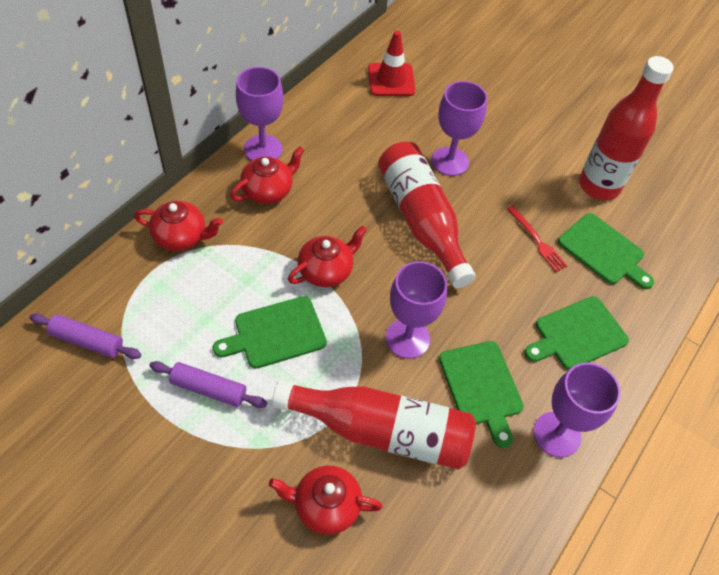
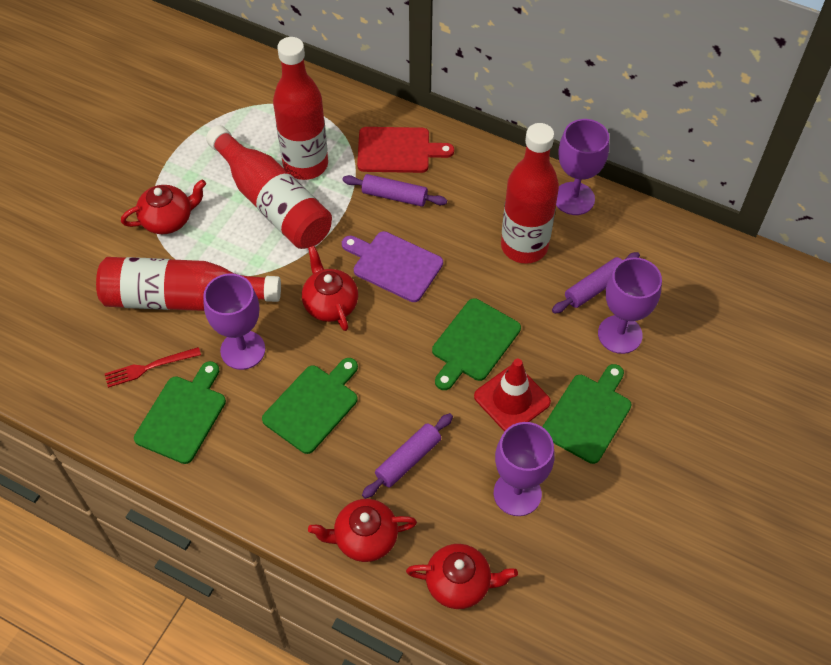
purple cutting board: none = 0 -> [342,231,443,302] = 1
purple rolling pin: [30,313,141,359] [149,361,267,408] = 2 -> [343,174,447,207] [362,413,453,499] [552,252,640,314] = 3
red bottle: [272,380,476,470] [378,142,476,288] [579,56,674,200] = 3 -> [96,257,281,311] [206,125,332,249] [273,37,328,180] [501,123,559,264] = 4
red cutting board: none = 0 -> [357,127,454,173] = 1

